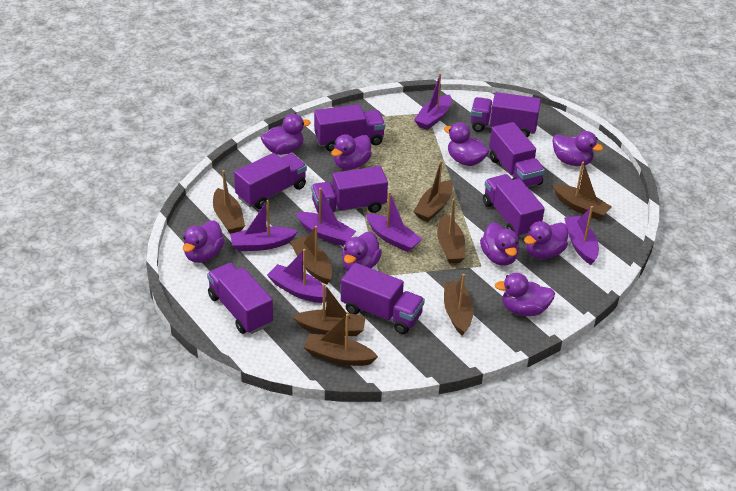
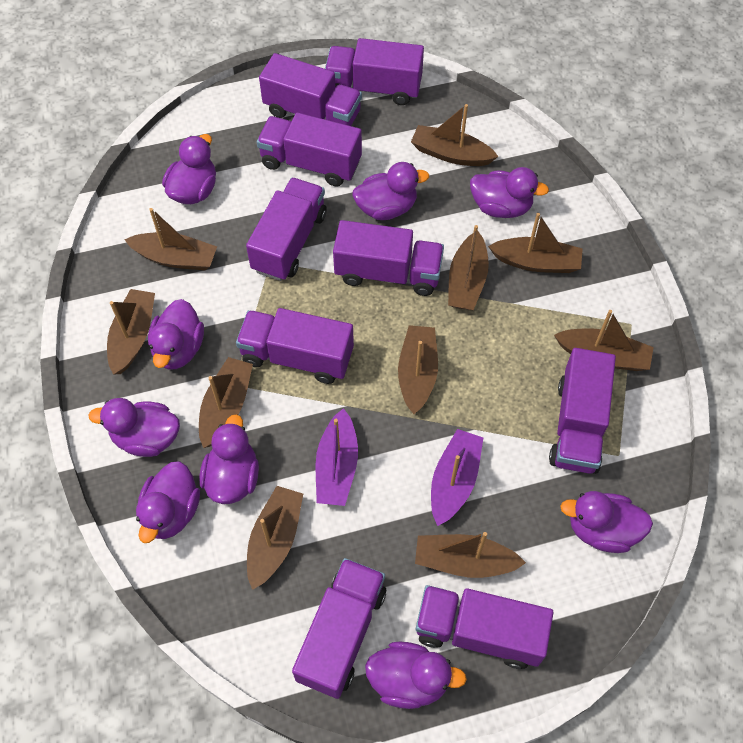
brown boat: [213,170,245,234] [290,226,332,284] [292,284,366,336] [304,314,378,366] [413,160,453,222] [437,198,465,263] [444,274,474,336] [553,162,612,220] = 8 -> [107,289,155,375] [124,208,217,270] [199,357,253,448] [247,486,303,590] [398,325,438,414] [411,104,499,166] [415,532,526,578] [448,225,489,310] [488,213,583,273] [554,310,654,371] = 10
purple boat: [230,200,298,252] [267,249,326,303] [296,188,357,246] [366,192,422,252] [414,73,451,130] [564,206,599,265] = 6 -> [316,408,358,506] [431,429,483,526] = 2
purple truck: [207,263,273,334] [234,153,307,209] [311,166,388,213] [314,104,385,151] [341,263,425,334] [471,92,541,137] [483,174,545,238] [489,122,545,187] = 8 -> [236,308,354,384] [246,178,327,281] [257,113,362,187] [259,53,362,126] [292,558,386,699] [325,38,424,105] [333,220,444,296] [415,585,554,669] [549,348,616,474] = 9

